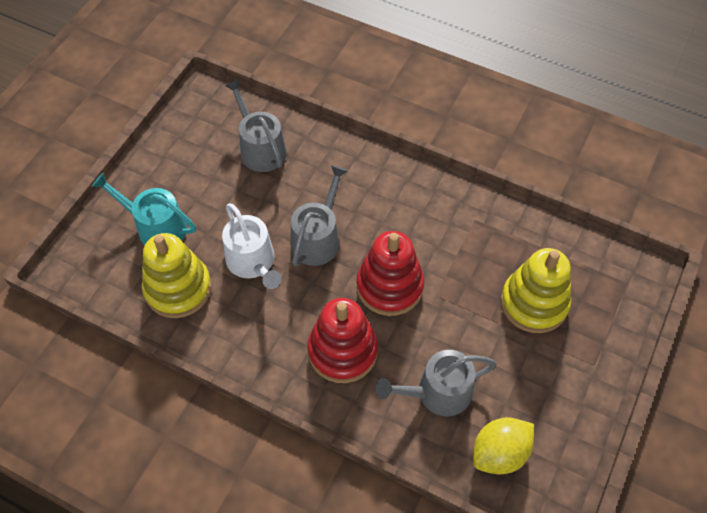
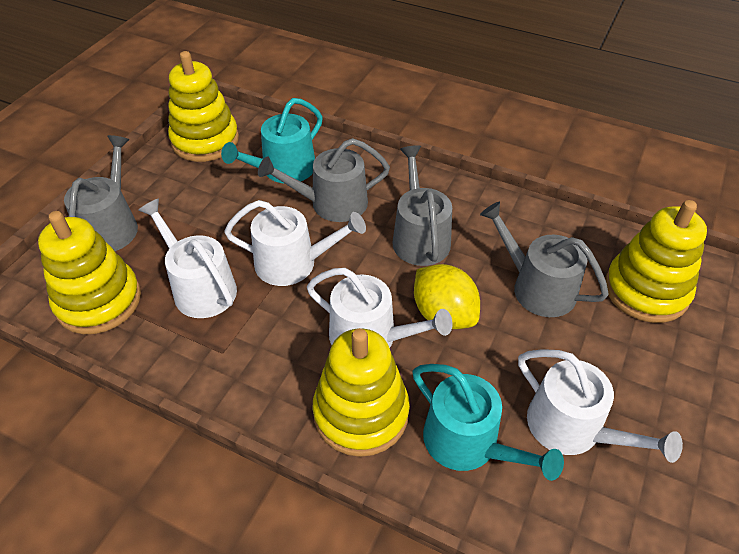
grey watering can: [225,79,287,172] [291,165,348,266] [376,350,497,416] = 3 -> [64,135,138,251] [258,138,390,222] [392,145,452,266] [480,202,609,317] = 4
red stacking toy: [307,298,378,383] [357,231,424,316] = 2 -> none = 0
turquoise watering can: [92,172,196,245] = 1 -> [221,98,323,184] [413,364,564,481] = 2
white watering can: [222,204,282,289] = 1 -> [138,199,237,318] [224,200,366,286] [307,268,453,348] [518,349,683,463] = 4
yellow stacking toy: [142,233,212,318] [501,248,571,333] = 2 -> [38,211,141,334] [168,51,239,162] [313,328,410,457] [605,200,707,323] = 4

